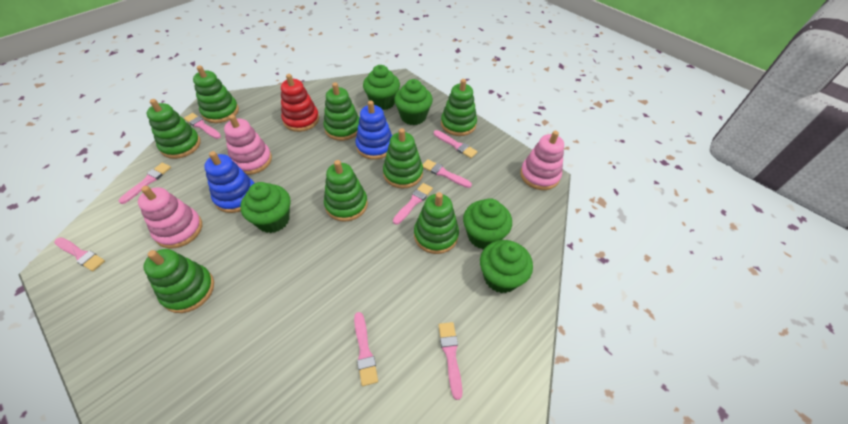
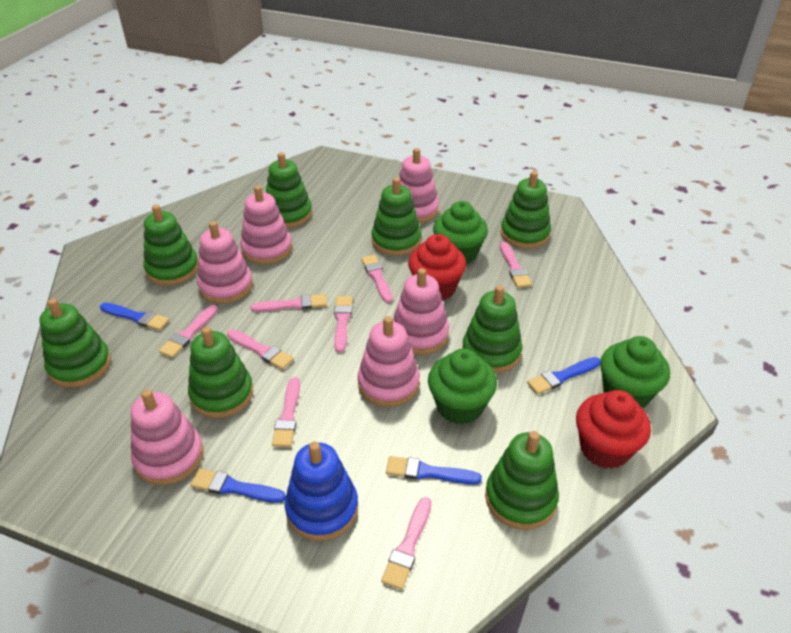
blue brush: none = 0 -> [100,303,169,331] [190,469,286,503] [386,456,482,484] [527,357,601,395] = 4
blue stacking toy: [204,151,254,213] [356,101,392,160] = 2 -> [285,442,358,541] = 1
green cupcake: [240,182,291,233] [363,65,400,110] [394,79,433,125] [463,198,512,249] [480,240,533,293] = 5 -> [428,349,497,425] [433,201,488,264] [600,336,670,408] = 3
pink stacking toy: [138,186,202,249] [224,115,272,175] [520,131,564,190] = 3 -> [131,389,204,485] [197,221,253,304] [240,185,292,264] [358,316,420,407] [393,268,449,355] [399,148,439,223] = 6
red cupcake: none = 0 -> [408,234,466,300] [576,390,651,469] = 2
red stacking toy: [281,74,319,132] = 1 -> none = 0

